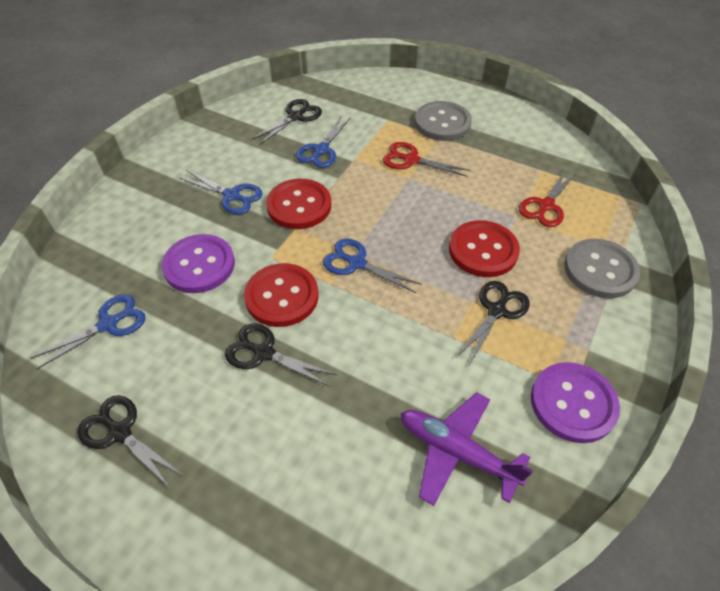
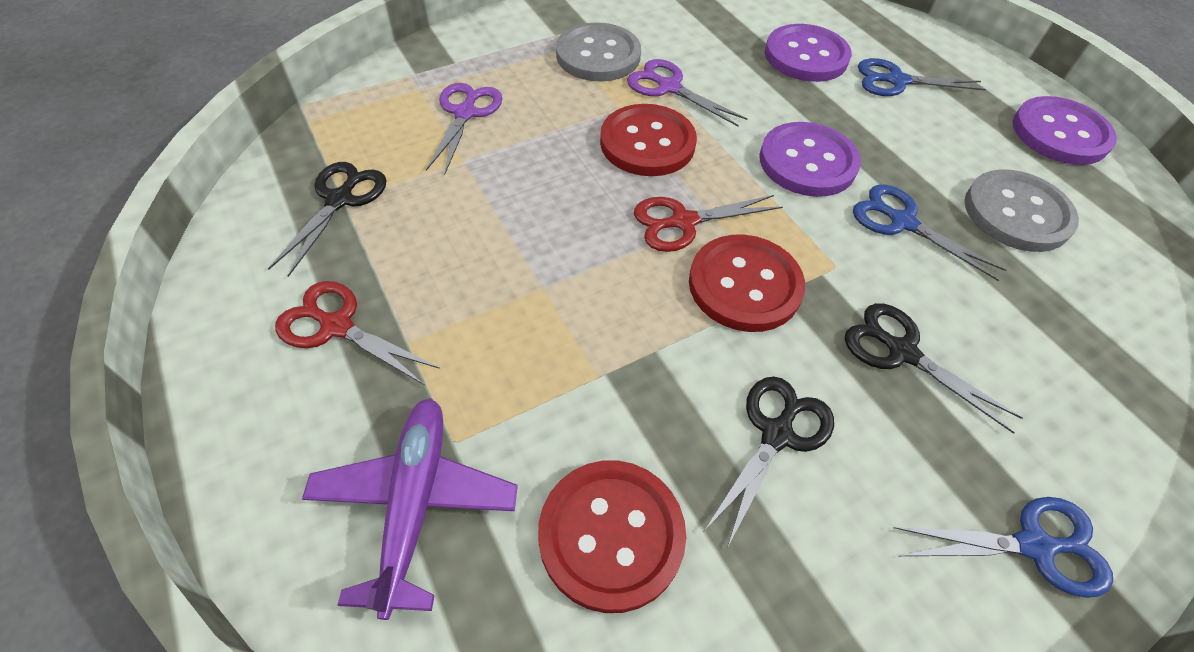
black scissors: [78,395,184,489] [225,323,337,387] [252,99,322,145] [456,281,530,365] = 4 -> [268,162,386,277] [704,376,834,548] [845,303,1023,434] = 3
blue scissors: [30,294,145,370] [179,170,263,215] [296,116,351,168] [323,239,422,293] = 4 -> [853,184,1006,281] [858,58,986,96] [894,497,1113,598] = 3
purple button: [162,234,235,293] [531,362,620,443] = 2 -> [759,122,861,197] [765,24,852,82] [1013,96,1117,165] = 3
purple scissors: none = 0 -> [426,83,502,175] [627,59,747,126] = 2

